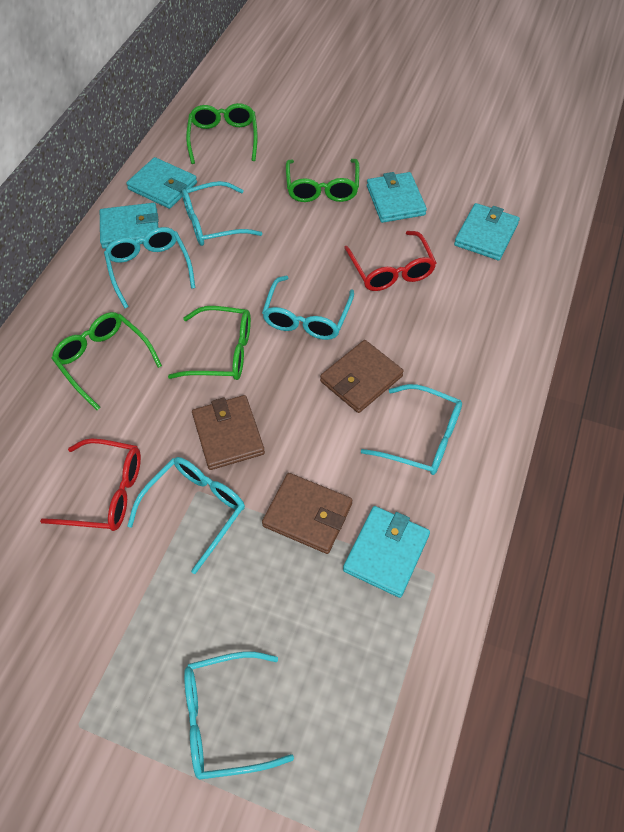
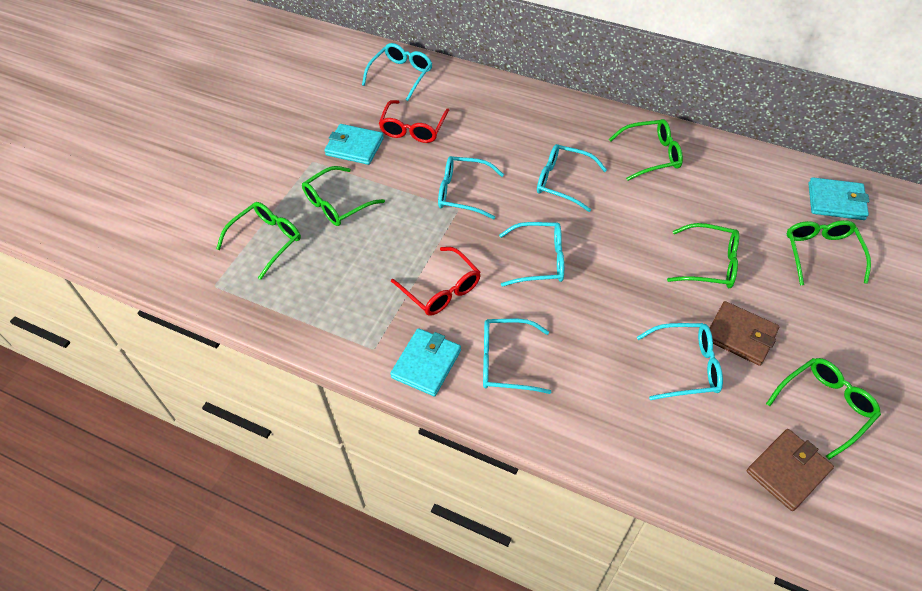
brown wallet: [192,395,265,470] [262,473,352,554] [320,340,404,413] = 3 -> [710,301,779,366] [747,429,834,511] = 2
green glasses: [51,312,162,410] [168,306,251,380] [186,103,258,164] [286,159,359,202] = 4 -> [216,202,301,280] [302,166,385,226] [609,119,683,181] [667,223,739,288] [766,358,881,460] [787,220,871,285] = 6
turquoise wallet: [100,203,158,249] [126,157,197,209] [343,506,430,598] [367,172,427,223] [454,203,520,260] = 5 -> [324,124,384,165] [390,328,461,396] [808,177,870,220] = 3

